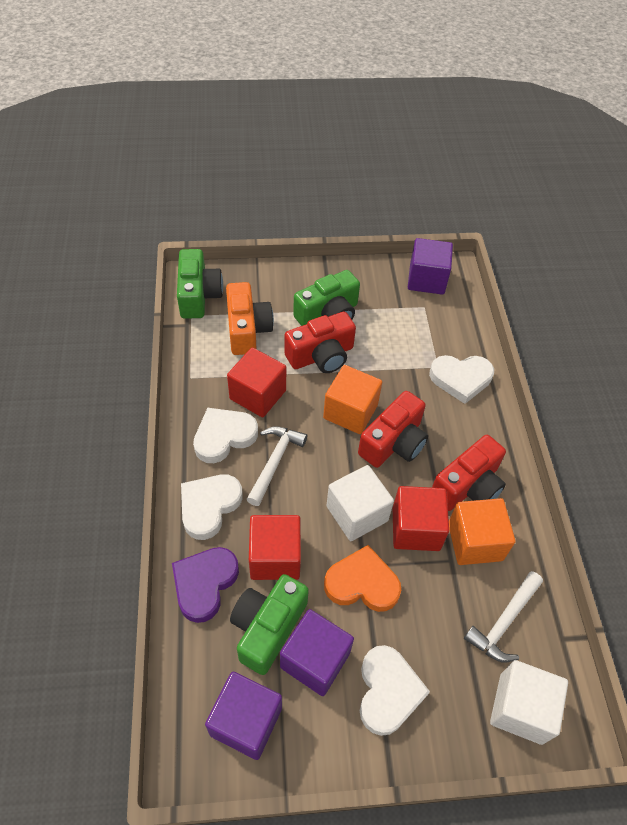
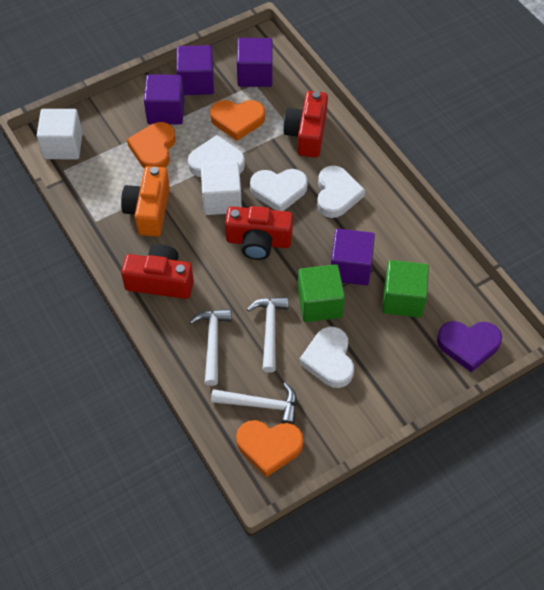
green camera: [177,249,223,319] [230,574,309,675] [293,270,360,326] = 3 -> none = 0
green cube: none = 0 -> [298,264,345,322] [382,260,429,318] = 2
orange cube: [323,365,382,434] [449,498,515,565] = 2 -> none = 0
orange heart: [324,545,401,612] = 1 -> [127,122,175,169] [210,100,265,141] [236,420,303,477] = 3
purple cube: [205,672,282,760] [280,609,354,696] [408,238,453,295] = 3 -> [144,74,185,125] [176,45,214,95] [237,38,273,87] [331,229,375,285] = 4
red cube: [227,347,286,417] [249,515,301,580] [393,486,449,551] = 3 -> none = 0
white hammer: [246,426,307,506] [464,571,543,663] = 2 -> [189,309,231,386] [211,382,297,425] [247,297,289,373] = 3

